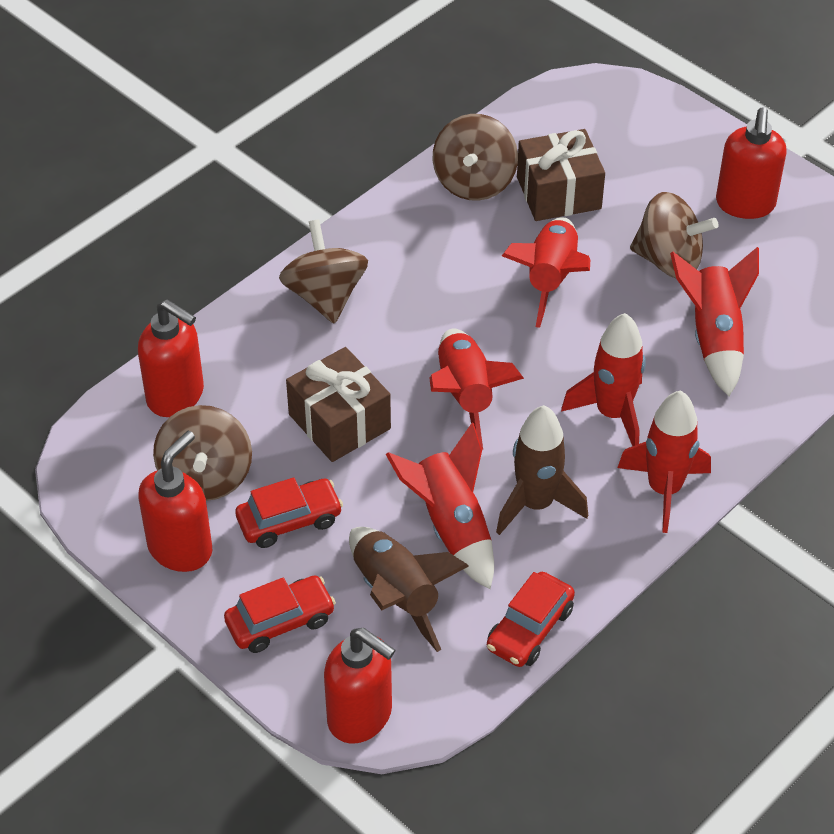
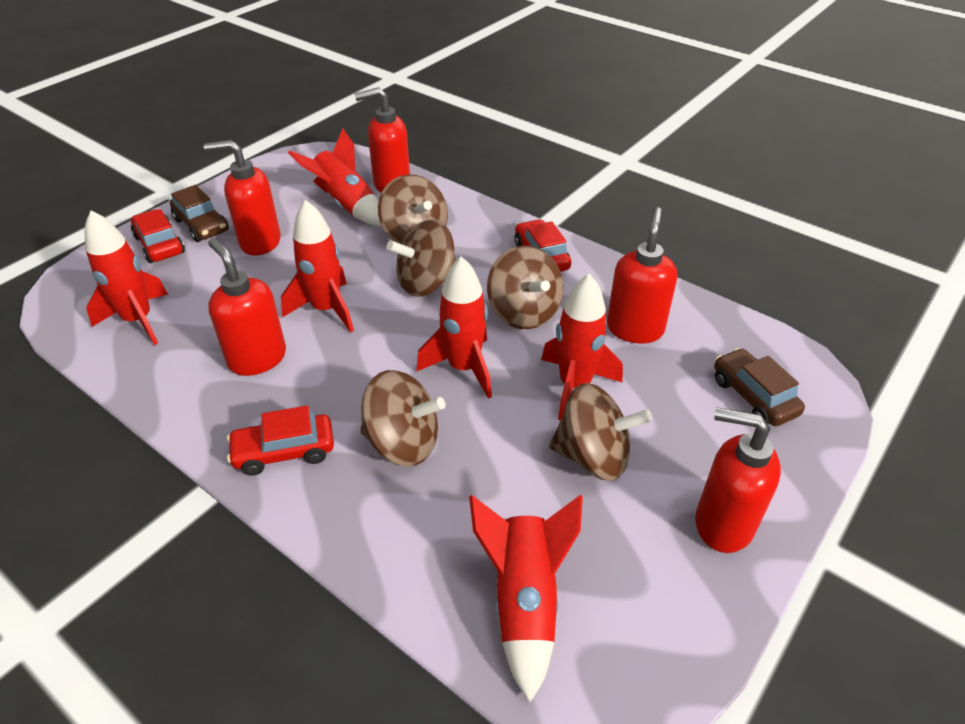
brown car: none = 0 -> [170,185,229,242] [714,348,805,426] = 2
brown gift: [286,347,391,462] [517,129,605,221] = 2 -> none = 0
brown rocket: [349,527,469,652] [496,405,588,535] = 2 -> none = 0
brown spinning top: [153,405,252,501] [279,219,368,324] [433,114,518,201] [630,192,718,278] = 4 -> [360,370,446,467] [378,174,448,244] [387,219,457,297] [487,246,563,329] [549,383,652,481] = 5
red soap dispenser: [138,300,204,417] [138,431,212,572] [324,628,395,744] [716,107,787,219] = 4 -> [204,140,281,256] [208,238,286,376] [354,87,410,193] [607,207,677,343] [695,407,781,553] = 5

